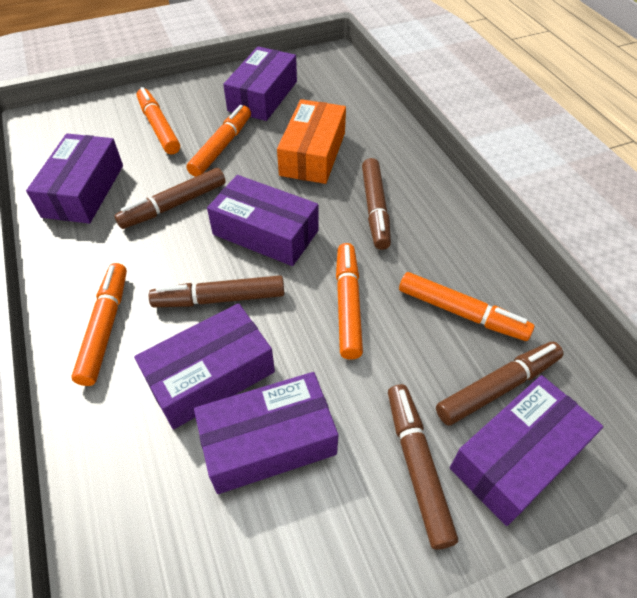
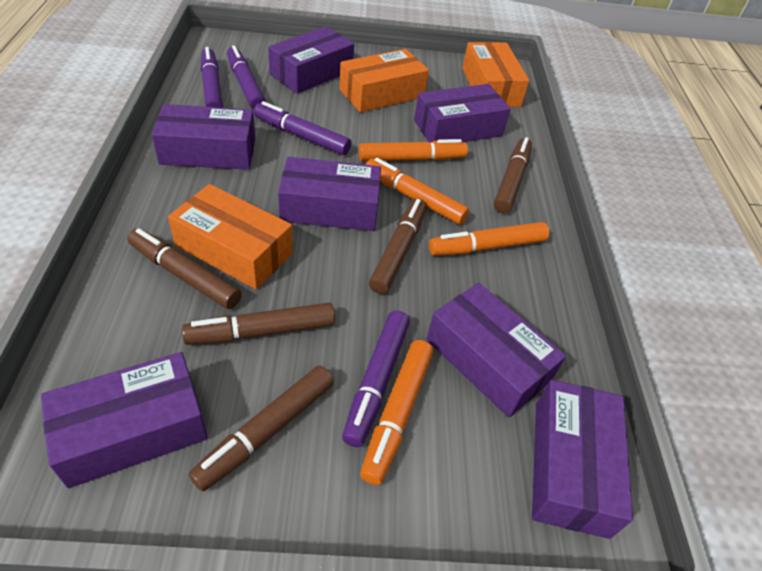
orange box: [277,99,346,184] = 1 -> [168,184,293,290] [339,49,429,112] [462,42,529,107] = 3
orange marker: [71,263,127,386] [137,87,180,154] [186,105,251,177] [336,243,363,360] [399,272,534,341] = 5 -> [359,139,468,161] [360,340,433,485] [366,158,469,224] [429,222,549,256] = 4
purple box: [26,134,123,224] [134,303,275,429] [194,372,338,494] [207,175,318,266] [223,46,297,121] [450,375,603,526] = 6 -> [41,352,208,488] [152,104,255,170] [268,26,354,94] [278,157,381,231] [414,84,510,143] [426,283,566,418] [532,380,633,539] = 7
purple marker: none = 0 -> [201,47,223,108] [227,45,266,109] [254,101,351,155] [342,310,410,447] = 4

